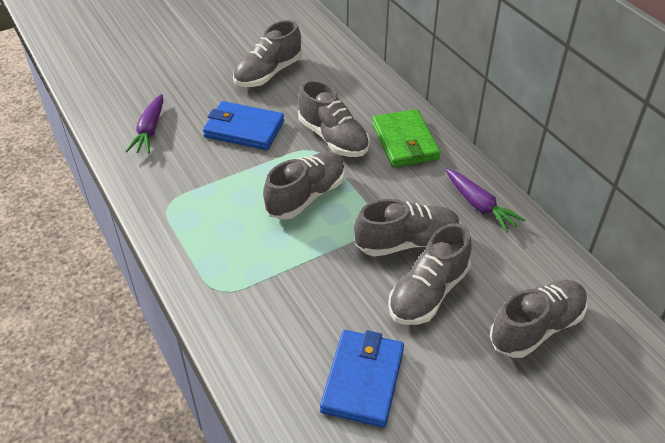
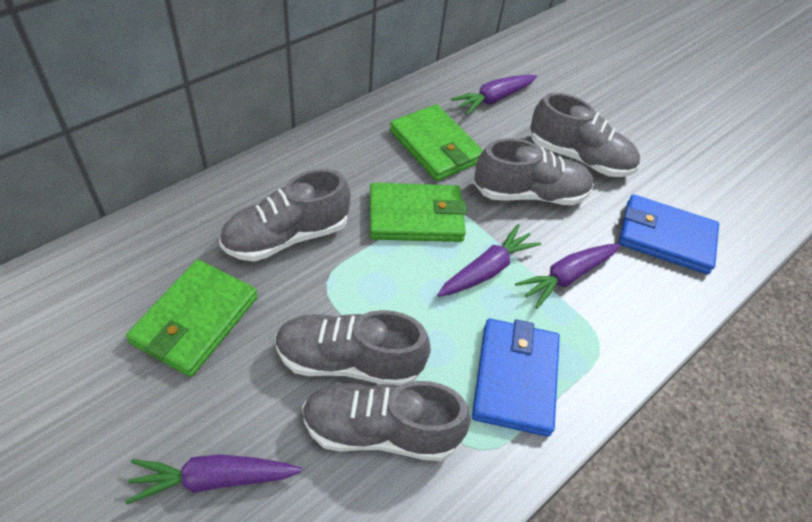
green wallet: [372,109,441,168] = 1 -> [126,259,258,377] [370,183,467,242] [390,104,483,181] = 3
grey shoe: [233,20,302,87] [263,152,345,220] [298,80,370,157] [354,199,460,257] [388,223,472,325] [490,279,588,358] = 6 -> [219,169,351,262] [275,310,431,385] [302,381,471,461] [474,138,594,205] [530,93,640,177] = 5
purple carrot: [126,94,164,154] [445,168,525,233] = 2 -> [125,454,302,504] [437,224,541,297] [451,75,537,115] [515,244,620,309] = 4

